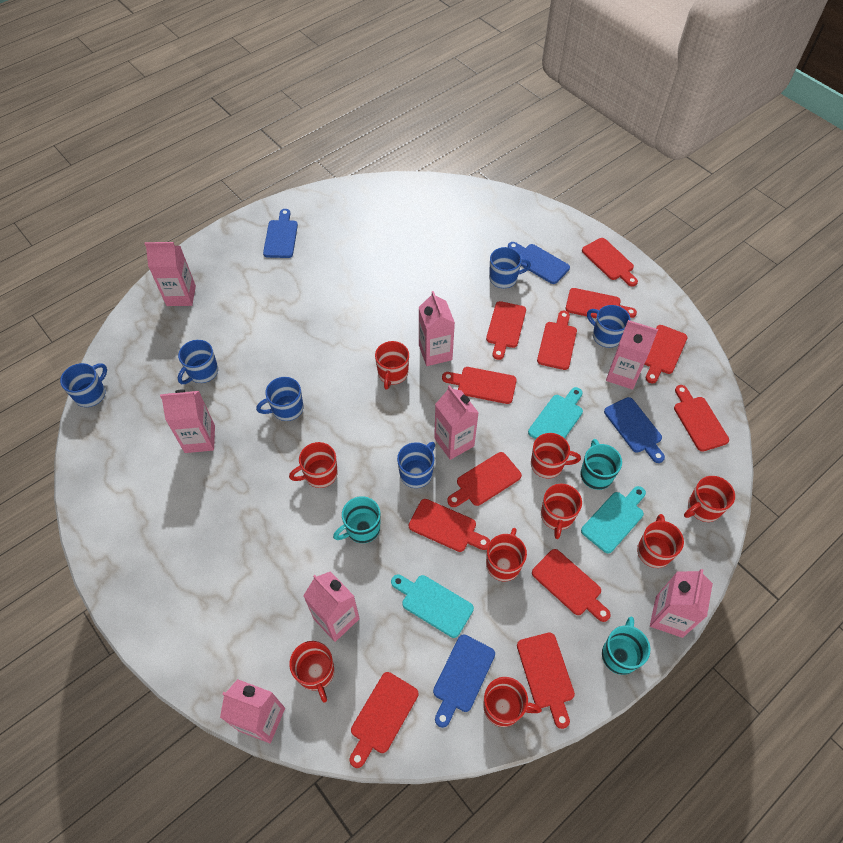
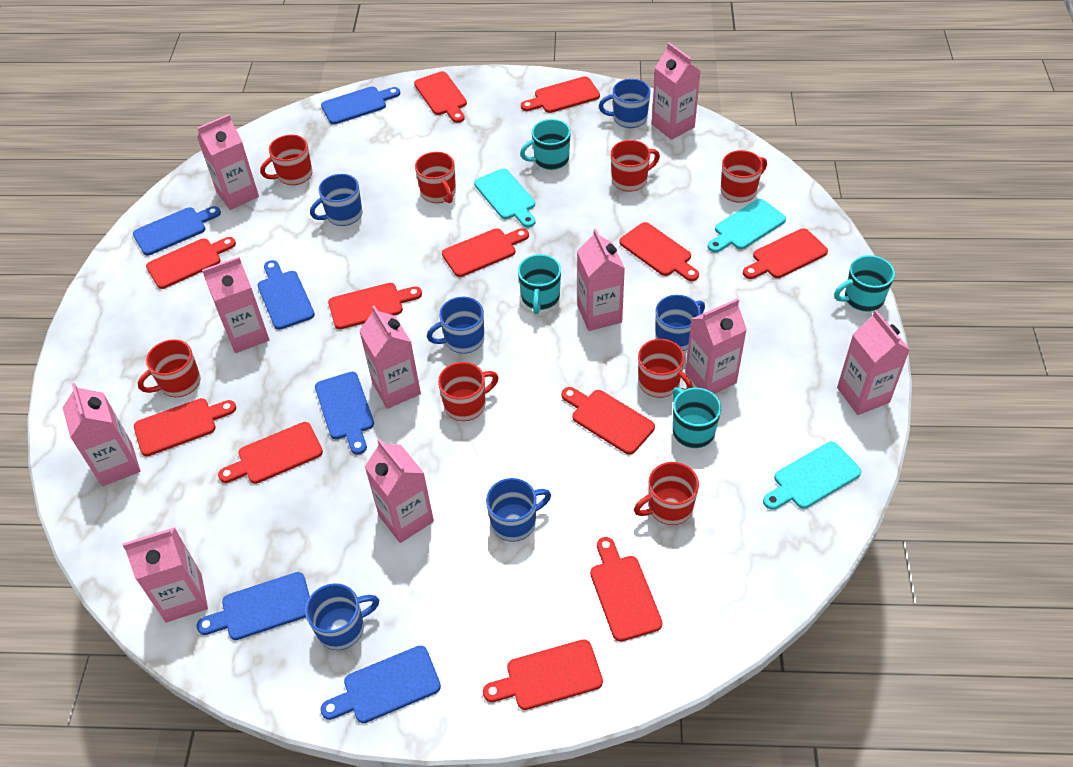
blue cutting board: [263,209,298,258] [433,634,495,728] [508,242,570,284] [604,397,665,463] = 4 -> [133,206,221,255] [197,572,310,640] [258,260,315,330] [315,372,374,455] [320,646,441,723] [321,86,400,124] = 6
pink carton: [145,242,196,306] [160,389,215,453] [220,679,285,743] [303,571,360,642] [419,291,455,366] [434,385,479,460] [606,320,658,390] [650,569,713,638] = 8 -> [62,383,140,486] [122,527,208,622] [197,114,259,210] [202,257,269,353] [359,305,421,409] [365,439,434,543] [577,229,625,331] [652,43,701,140] [685,298,747,394] [837,310,910,415] = 10
red mug: [289,442,338,488] [289,641,334,703] [375,341,409,390] [483,677,542,727] [486,528,527,581] [531,433,581,478] [541,484,582,539] [637,514,684,568] [684,476,735,522] = 9 -> [138,339,201,397] [260,135,312,185] [415,152,456,203] [438,362,499,421] [611,140,660,192] [634,462,699,525] [638,339,693,398] [721,150,767,203] = 8
turquoise mug: [333,496,381,543] [580,439,622,490] [602,617,650,675] = 3 -> [518,254,561,314] [520,119,571,170] [673,387,721,448] [834,255,895,312] = 4

